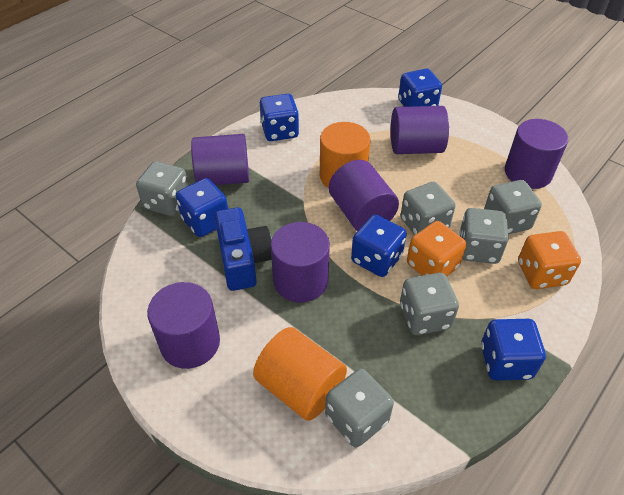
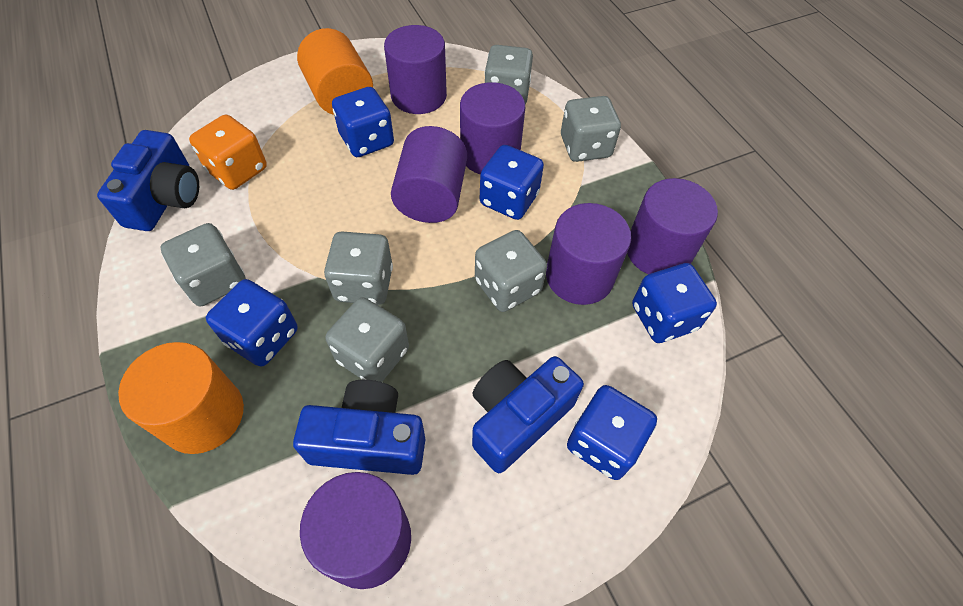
blue camera: [214,207,272,291] = 1 -> [97,130,199,231] [293,380,425,475] [472,356,584,473] = 3
orange dice: [407,221,466,276] [518,231,581,289] = 2 -> [189,114,267,190] = 1

